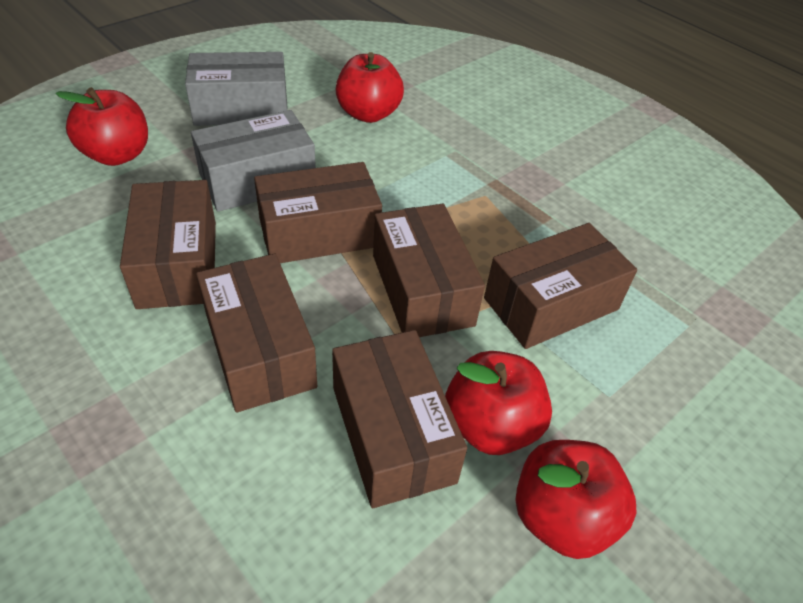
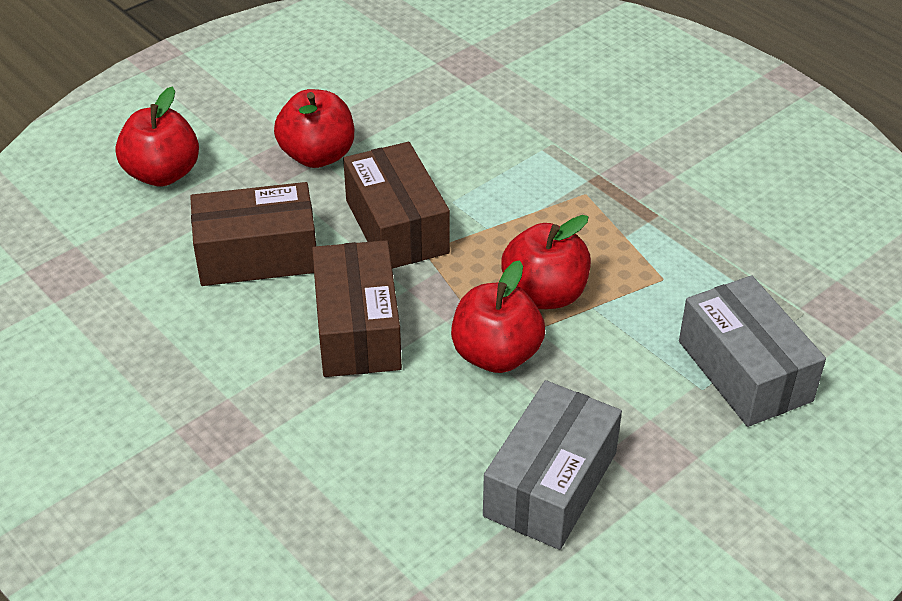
brown box: [120,180,216,309] [196,254,317,413] [254,162,382,263] [332,330,467,508] [373,204,485,337] [484,223,637,349] = 6 -> [190,182,316,286] [312,240,402,377] [343,142,450,269] = 3

